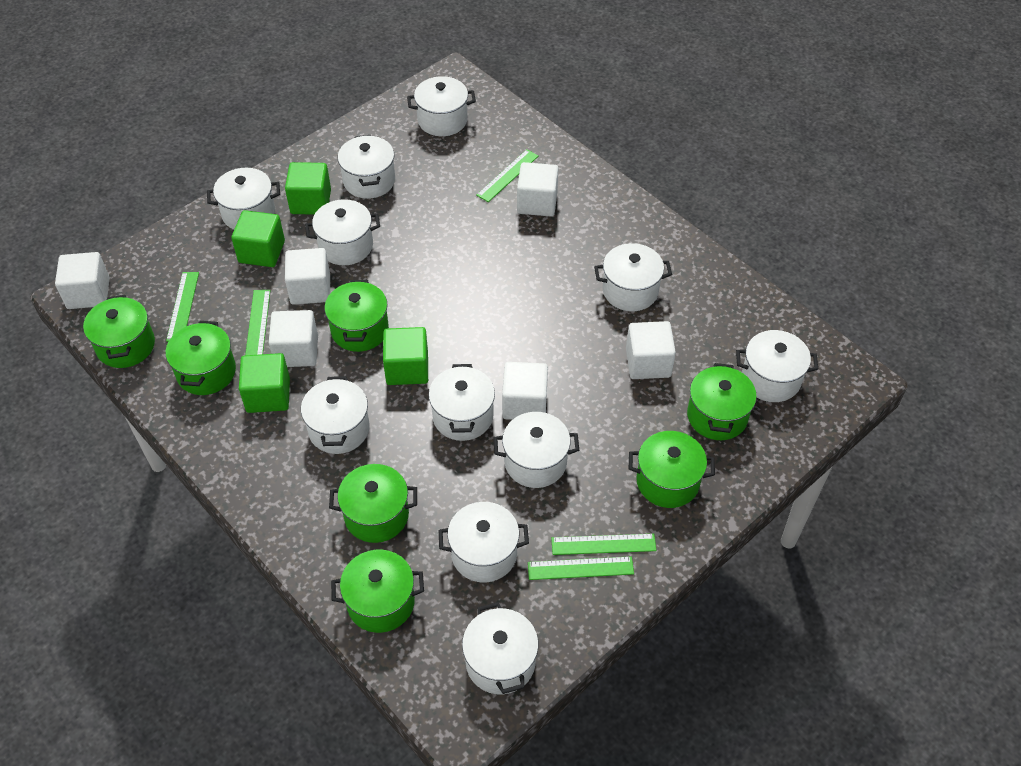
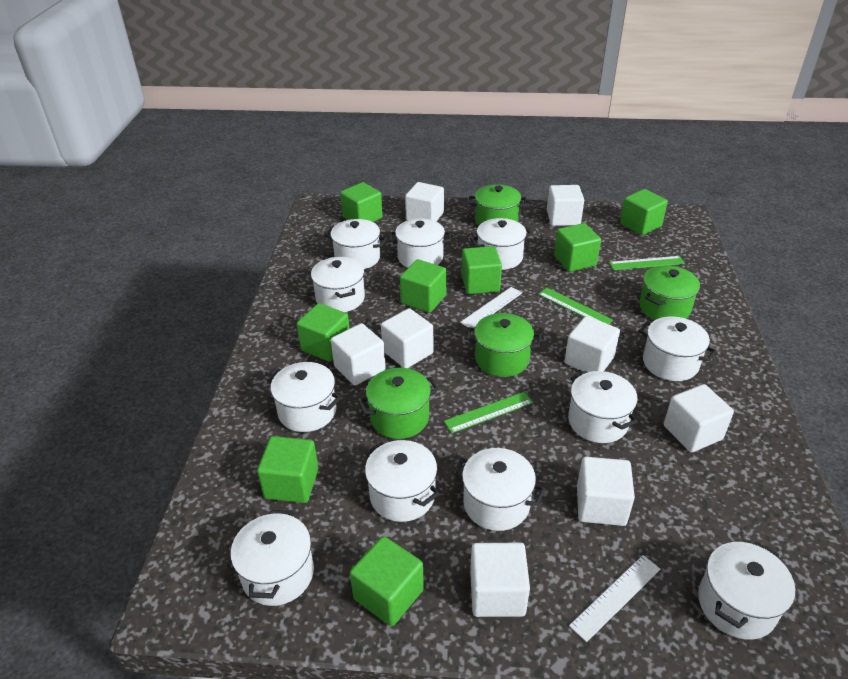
green cube: [231,210,285,267] [239,353,290,413] [285,162,331,215] [383,327,428,385] = 4 -> [257,436,319,503] [297,303,350,362] [340,182,383,222] [350,536,424,626] [400,259,447,313] [461,246,502,294] [554,223,601,272] [620,189,668,236] = 8
green pot: [83,295,155,368] [166,321,236,395] [325,280,389,352] [329,464,417,543] [331,550,424,633] [629,431,715,508] [687,363,757,440] = 7 -> [358,368,439,439] [466,313,541,377] [469,185,527,226] [639,265,700,320] = 4
green ruler: [166,272,199,342] [245,290,270,355] [476,149,538,202] [528,556,634,580] [551,534,656,555] = 5 -> [444,392,533,433] [538,288,613,324] [609,256,685,270] = 3
white cube: [55,252,110,309] [269,310,318,367] [285,248,330,305] [502,362,548,420] [517,162,559,216] [626,321,676,379] = 6 -> [331,323,386,385] [381,308,433,368] [405,182,444,221] [470,543,530,617] [547,185,584,226] [565,316,620,372] [577,457,635,526] [664,384,734,453] = 8
white ruler: none = 0 -> [460,287,522,328] [569,555,660,642] = 2

